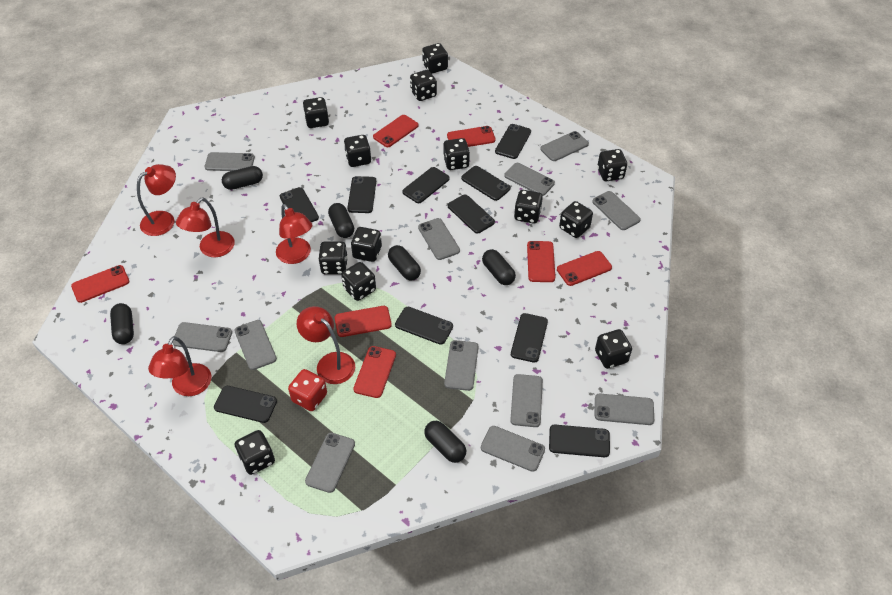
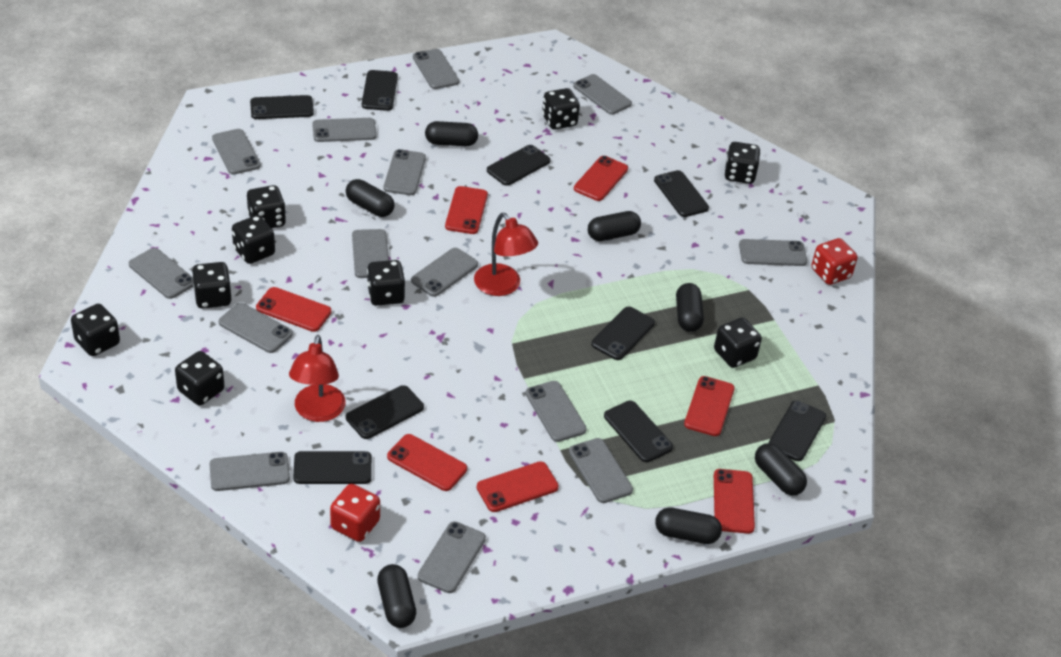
black capsule: [110,303,134,344] [222,166,263,190] [328,203,354,238] [388,245,421,281] [424,421,466,463] [482,249,516,285] = 6 -> [346,179,395,217] [377,564,416,628] [425,121,478,146] [588,211,641,241] [655,507,722,544] [676,283,704,332] [755,443,807,496] = 7
black dice: [235,430,275,475] [303,97,329,128] [318,241,348,274] [341,262,376,301] [344,135,371,167] [351,227,382,262] [410,70,437,101] [422,43,448,74] [443,138,470,170] [514,190,543,224] [559,201,593,238] [595,329,632,369] [597,149,627,181] = 13 -> [71,304,120,356] [175,351,224,405] [192,262,232,309] [232,215,275,264] [247,185,286,228] [367,260,405,306] [542,88,580,129] [714,318,762,368] [725,142,760,184] = 9
black phone: [214,386,277,423] [280,187,319,222] [348,176,376,213] [395,307,453,345] [402,167,450,203] [448,195,495,233] [461,166,510,201] [495,124,531,159] [511,313,548,363] [549,425,610,457] = 10 -> [250,95,314,119] [293,451,372,484] [346,385,424,439] [362,70,398,111] [487,145,551,186] [591,307,655,360] [604,401,673,462] [654,170,709,217] [769,400,826,461] = 9
grey phone: [173,322,232,352] [205,152,255,171] [234,320,277,370] [305,433,355,493] [418,218,460,260] [444,340,479,391] [481,426,545,472] [504,163,555,196] [510,374,543,427] [541,131,589,161] [592,191,641,230] [595,394,654,425] = 12 -> [129,248,194,299] [210,452,290,491] [212,129,261,175] [219,303,293,353] [312,118,377,142] [352,229,389,278] [384,149,426,195] [411,248,478,297] [413,49,459,89] [418,521,486,593] [525,381,587,442] [569,438,633,503] [573,74,632,115] [739,239,807,266] = 14
red dice: [288,369,327,411] = 1 -> [330,484,380,542] [812,238,857,285] = 2
red lamp: [137,164,176,236] [148,336,211,396] [176,197,235,257] [276,204,313,264] [297,306,355,384] = 5 -> [289,335,346,422] [474,213,538,296] = 2

